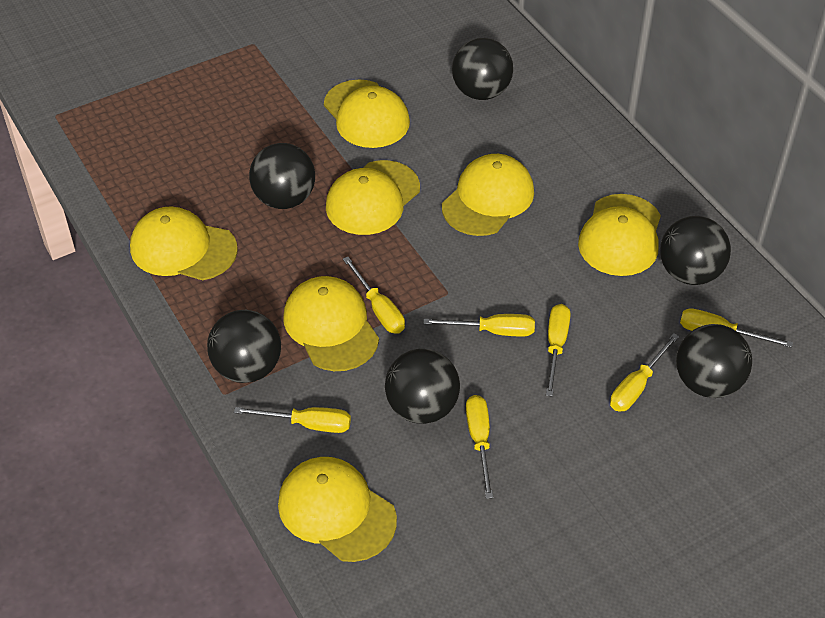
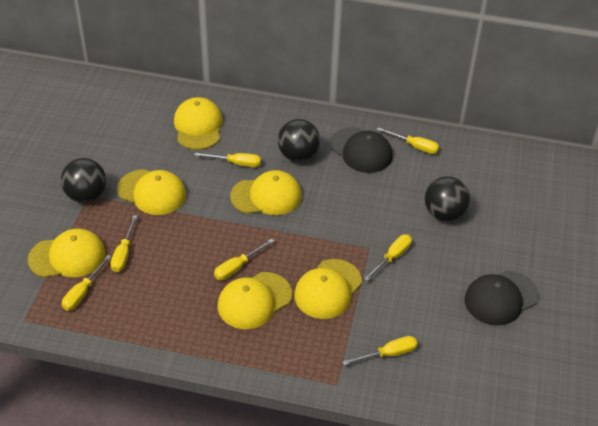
black ball: [207,310,281,383] [249,143,315,209] [385,349,460,424] [452,38,513,100] [660,216,731,285] [676,324,752,398] = 6 -> [61,158,106,203] [278,119,320,162] [425,176,470,221] = 3
black cap: none = 0 -> [329,127,393,173] [465,271,539,326] = 2
yellow cap: [130,206,238,280] [278,457,397,562] [284,276,379,371] [324,80,410,148] [326,160,420,235] [442,154,534,236] [578,194,661,276] = 7 -> [28,228,106,278] [117,169,186,215] [174,97,223,150] [217,272,292,329] [230,170,302,215] [294,259,362,319] = 6

